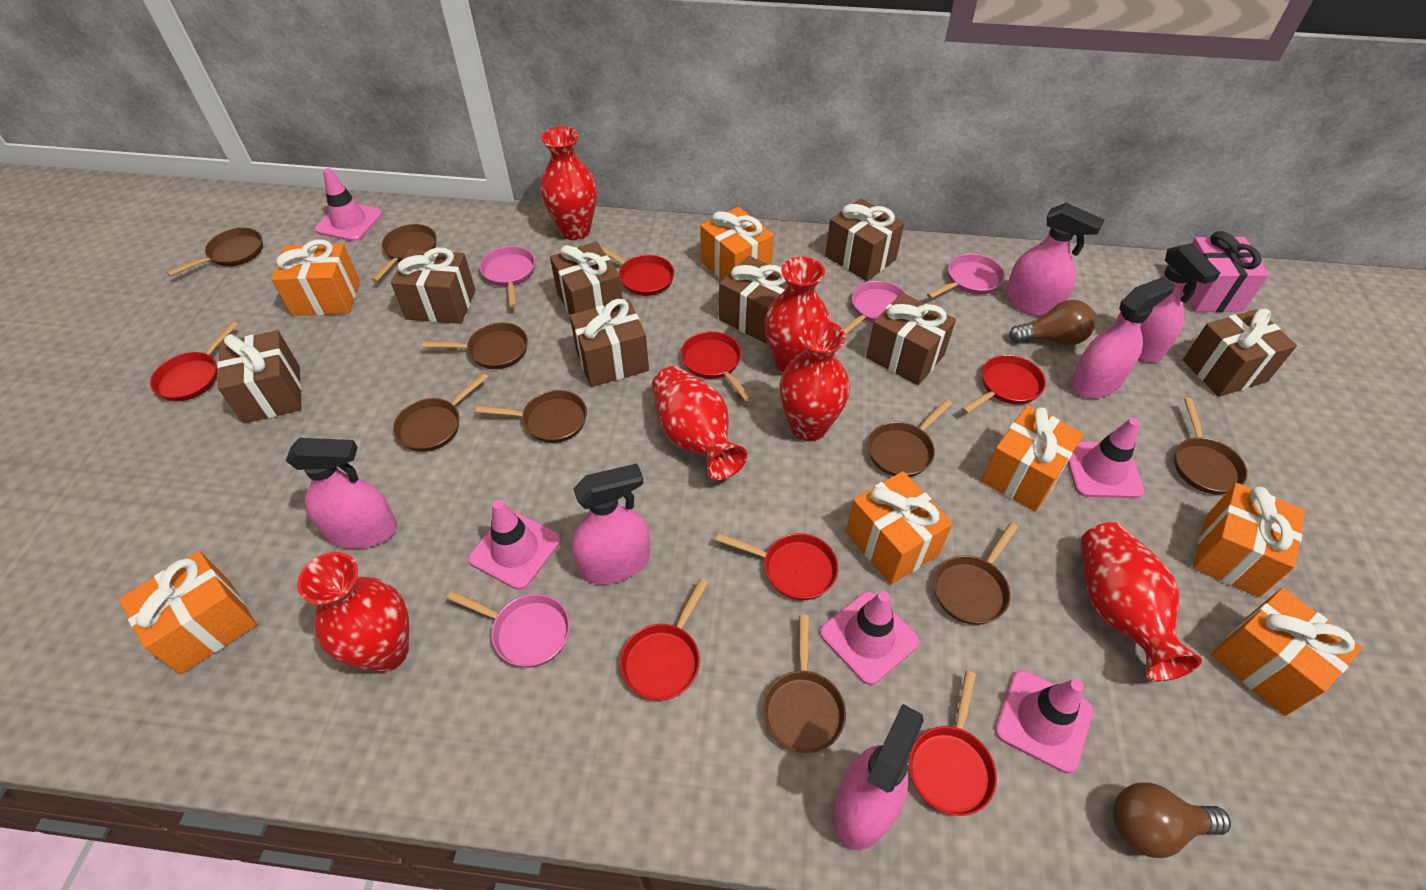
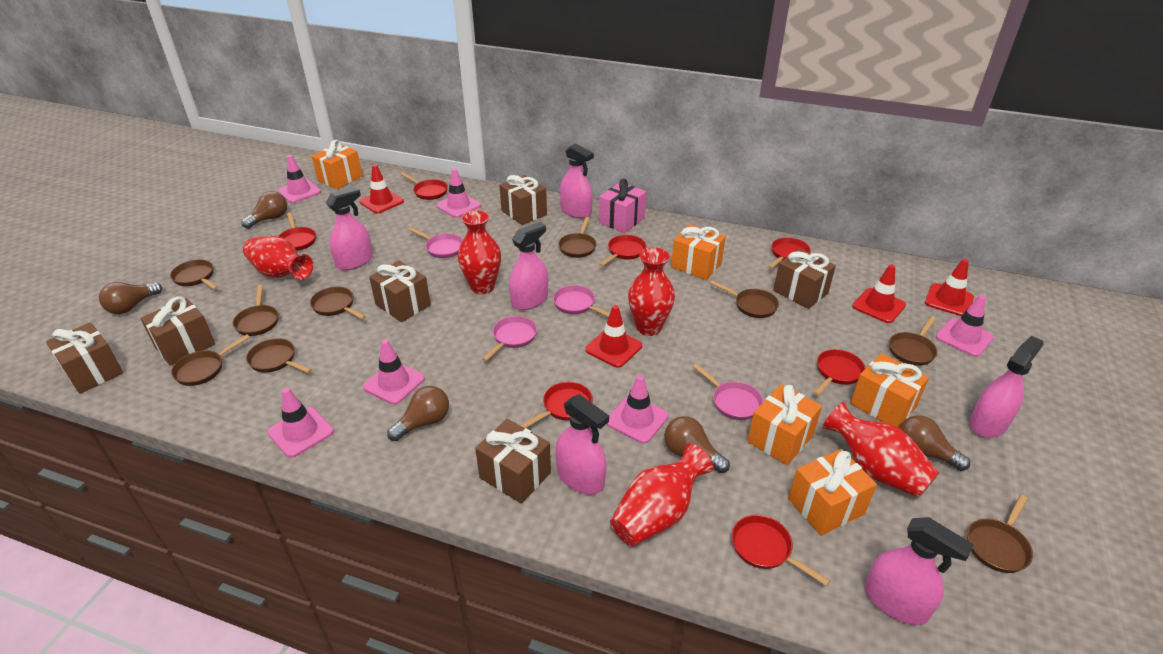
brown gift: [217,330,301,424] [391,247,475,324] [550,241,623,314] [570,299,649,387] [719,256,788,344] [825,198,904,281] [866,293,956,385] [1183,308,1297,397] = 8 -> [46,322,123,394] [140,297,215,366] [369,261,431,322] [475,419,551,504] [499,175,547,225] [773,249,836,309] = 6
brown light bulb: [1009,300,1096,345] [1113,782,1231,858] = 2 -> [99,282,162,314] [241,191,287,229] [387,386,449,441] [665,416,730,473] [899,415,970,471] = 5
orange gift: [119,551,257,674] [271,239,360,316] [700,207,774,280] [846,471,953,585] [981,405,1084,512] [1193,483,1305,597] [1211,588,1362,716] = 7 -> [312,140,363,189] [671,224,726,280] [747,384,822,465] [788,449,877,536] [850,353,929,427] = 5
pink traffic cone: [315,168,382,242] [468,500,561,590] [820,591,919,685] [995,670,1093,773] [1068,418,1144,498] = 5 -> [267,388,334,458] [278,155,321,203] [363,339,425,405] [436,168,481,218] [606,375,669,443] [936,295,994,357] = 6
red traffic cone: none = 0 -> [359,164,404,214] [586,305,642,368] [852,264,906,323] [925,259,974,316] = 4
red vase: [297,552,409,673] [540,126,597,240] [652,366,747,480] [764,257,830,374] [779,320,850,441] [1081,522,1202,682] = 6 -> [243,236,313,280] [458,210,501,294] [610,444,714,546] [628,247,675,336] [823,402,939,498] = 5

